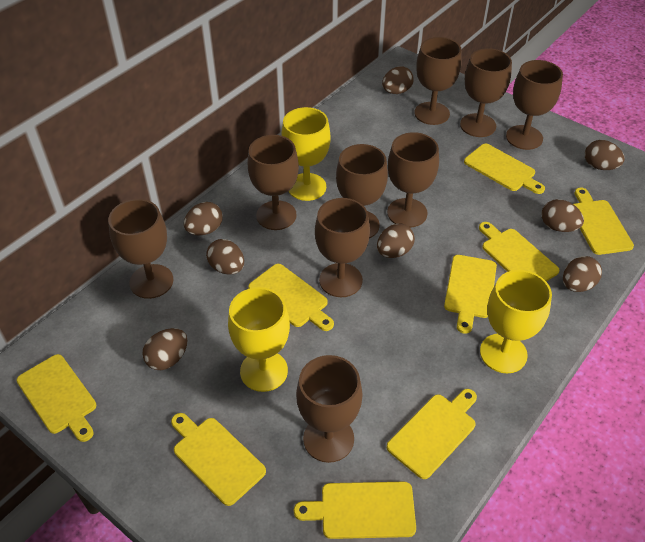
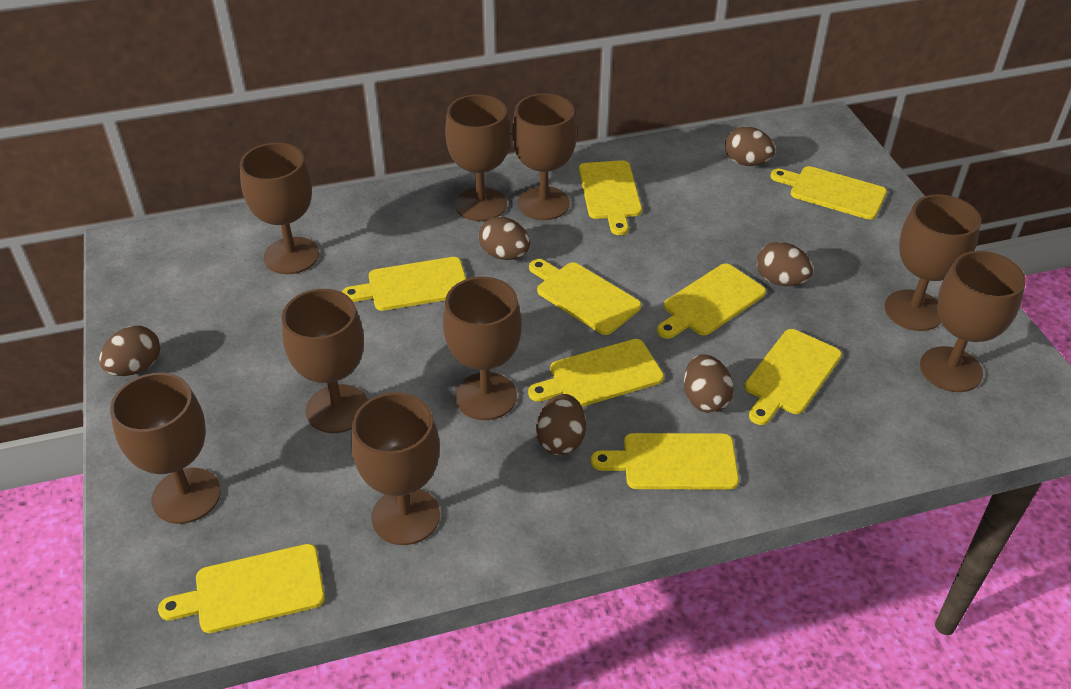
brown egg: [142,328,188,370] [184,202,223,235] [206,239,244,274] [377,223,415,258] [382,66,414,94] [542,199,584,232] [563,256,602,292] [585,140,625,170] = 8 -> [99,326,160,376] [479,216,530,260] [536,394,586,455] [684,354,734,413] [725,127,775,166] [757,242,813,286] = 6
yellow goblet: [228,287,290,392] [281,107,331,201] [480,270,552,373] = 3 -> none = 0

